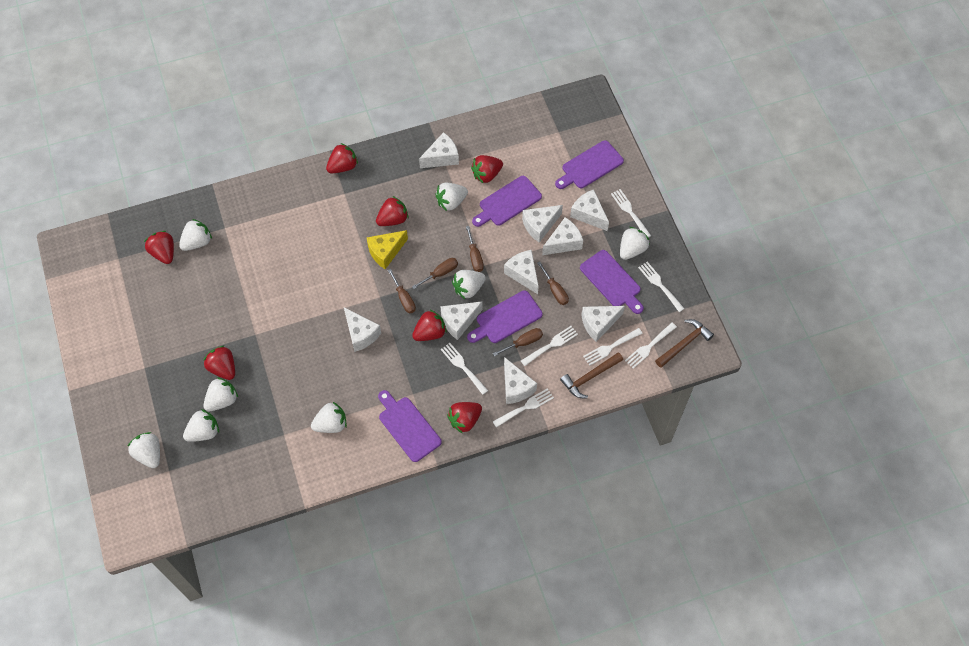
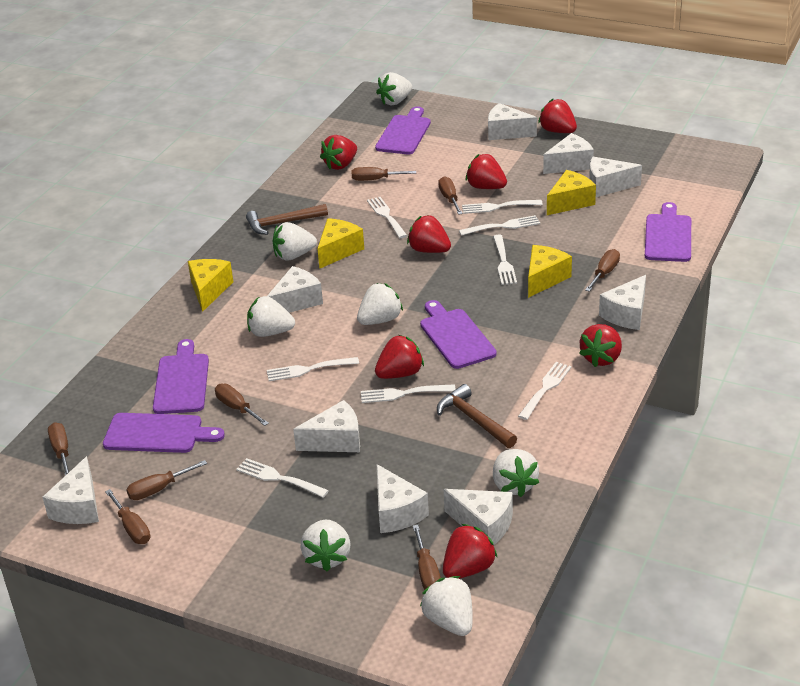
brown screwdriver: [388,269,416,313] [412,258,458,289] [466,226,484,272] [493,328,543,356] [537,262,569,305] = 5 -> [48,422,69,476] [105,489,150,544] [126,460,207,500] [215,384,269,426] [352,167,416,181] [413,525,441,590] [438,176,463,215] [585,249,620,292] = 8
white fork: [441,343,488,395] [493,388,554,428] [521,326,578,366] [583,328,643,366] [611,189,651,238] [625,323,677,369] [638,262,685,312] = 7 -> [236,458,329,498] [267,357,359,381] [361,384,456,403] [367,197,407,238] [459,215,540,236] [462,200,543,214] [493,235,517,285] [518,362,571,420] = 8
white strawberry: [128,432,160,468] [179,219,212,251] [183,409,219,442] [204,377,238,411] [311,401,347,433] [435,183,468,211] [452,270,486,299] [620,227,649,260] = 8 -> [247,296,295,337] [273,222,317,261] [300,520,350,571] [357,283,403,325] [376,72,412,105] [420,576,473,636] [493,449,539,497] = 7
yellow cheese: [367,230,408,269] = 1 -> [188,259,233,312] [317,218,364,269] [528,245,572,298] [547,170,596,215] = 4

